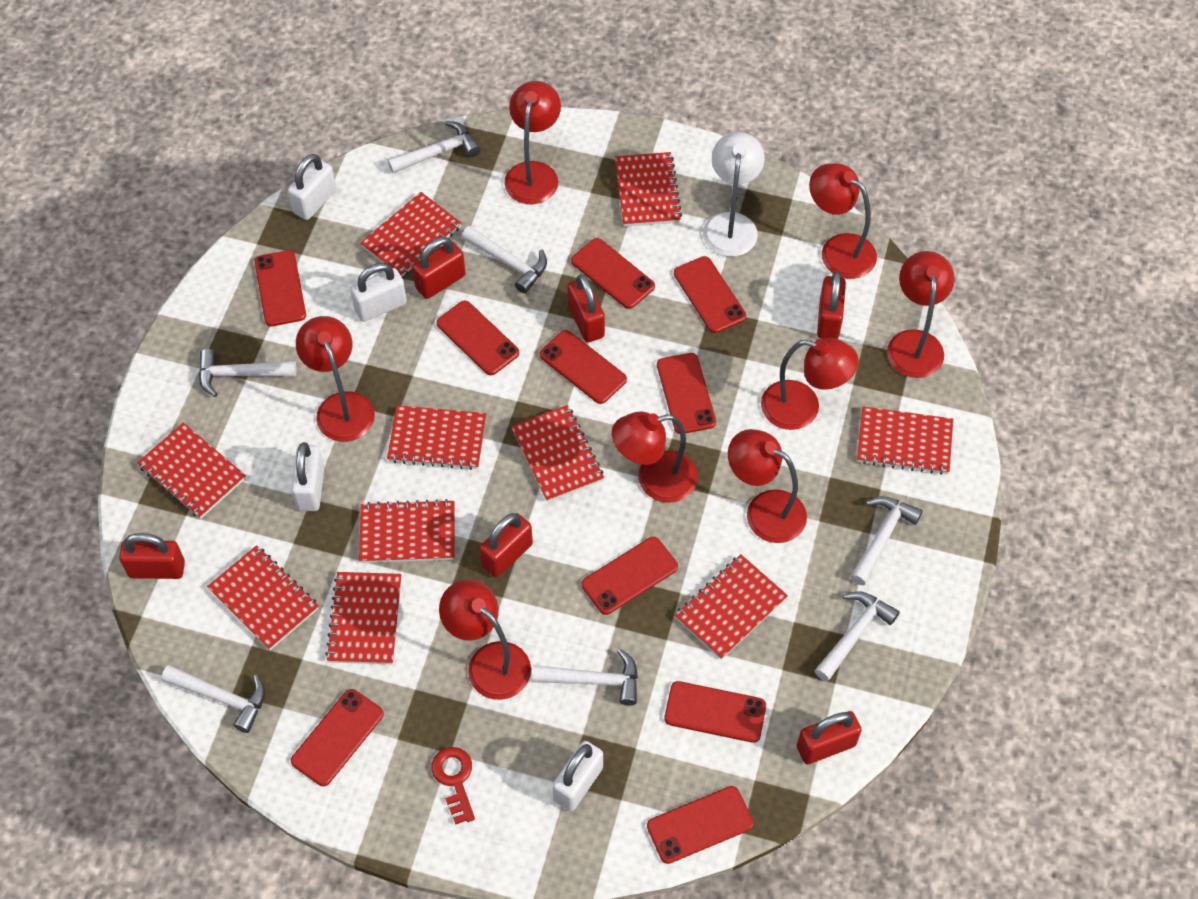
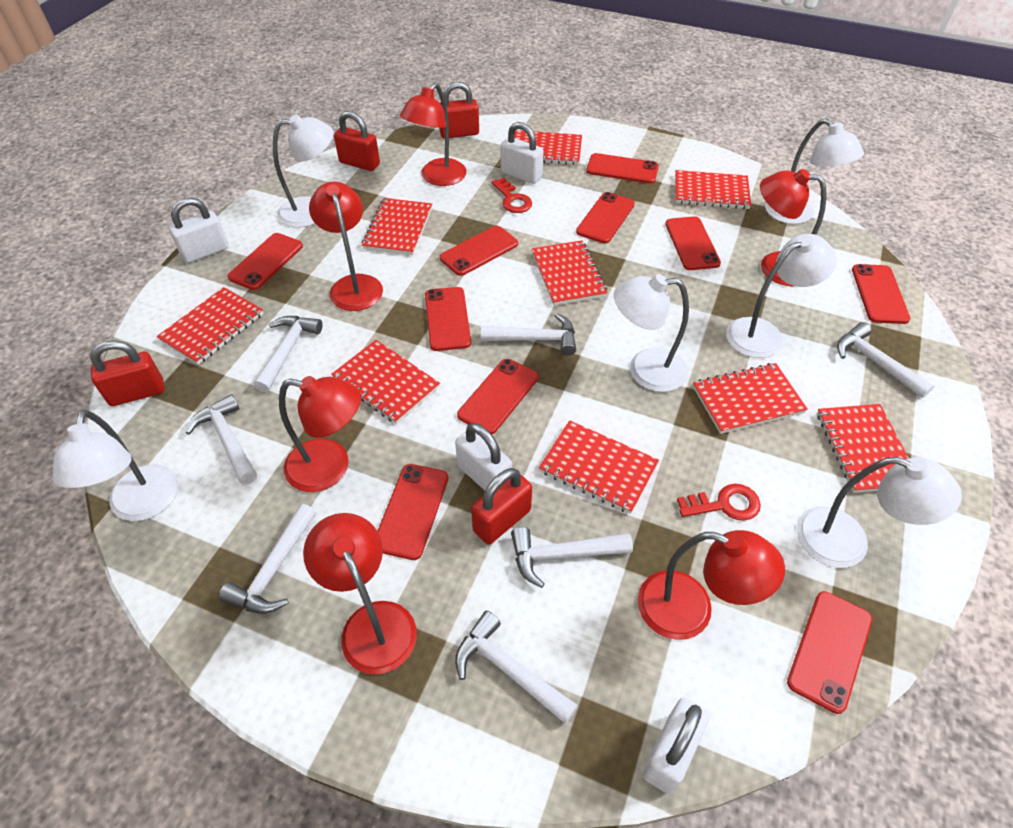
red key: [431,747,475,825] = 1 -> [492,178,532,213] [677,484,761,521] = 2
red lamp: [296,316,375,442] [439,579,531,700] [504,81,561,204] [612,412,698,503] [728,429,807,543] [761,338,859,430] [809,163,877,279] [887,251,955,378] = 8 -> [279,376,361,492] [303,513,417,675] [309,181,383,311] [400,83,467,186] [638,530,785,640] [760,169,826,286] = 6
red notebook: [137,423,246,519] [207,545,319,650] [325,572,401,664] [359,499,454,563] [360,192,461,277] [387,405,486,470] [511,405,604,502] [615,152,682,227] [675,554,788,660] [857,406,953,475] = 10 -> [157,287,264,365] [331,340,440,424] [362,198,432,255] [515,130,582,165] [532,240,607,306] [539,420,659,514] [675,170,751,209] [693,363,808,434] [817,404,909,493] = 9
red padlock: [119,533,185,579] [412,237,466,299] [479,513,533,577] [567,274,605,342] [797,711,862,764] [817,272,846,339] = 6 -> [90,340,164,406] [334,111,380,171] [439,82,479,138] [471,468,532,545] = 4
white lamp: [703,132,765,257] = 1 -> [52,410,178,521] [273,114,333,228] [614,274,689,392] [726,234,837,358] [765,118,864,224] [797,457,962,568] = 6

